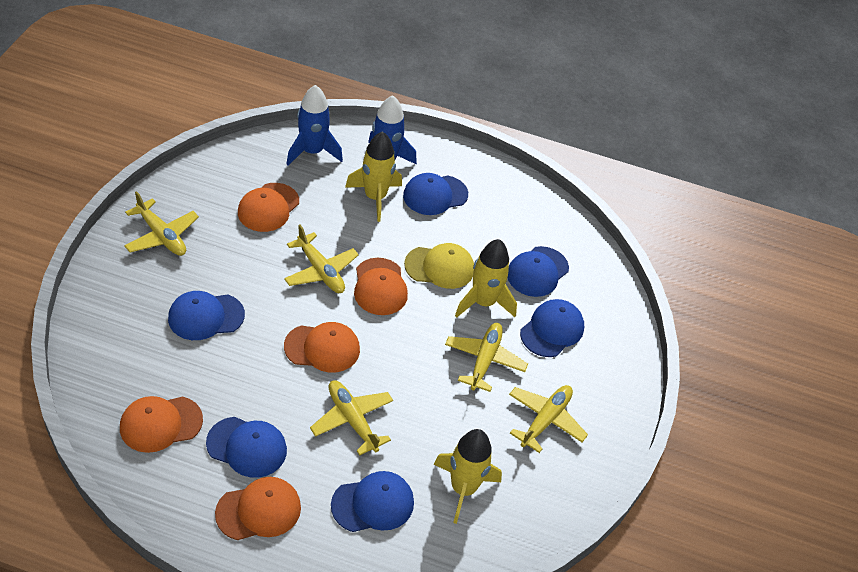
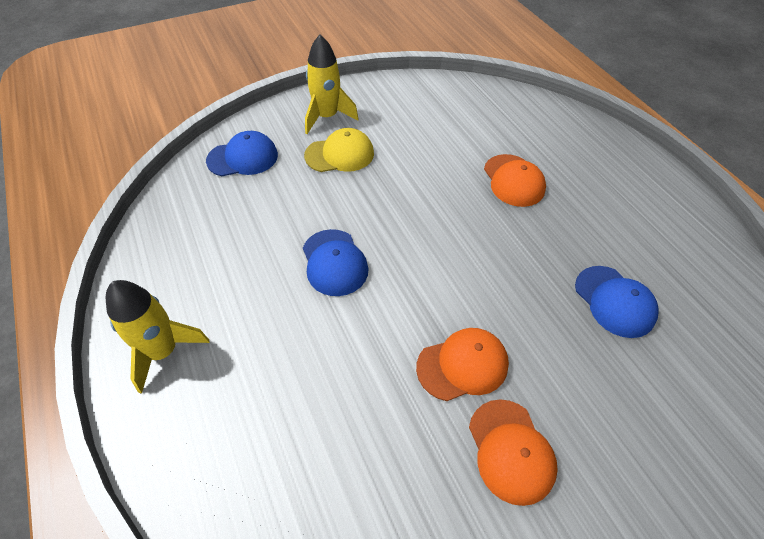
blue cap: [168,291,245,340] [206,417,287,478] [331,471,414,532] [403,173,468,215] [507,246,569,297] [520,299,584,357] = 6 -> [206,131,278,176] [303,229,368,296] [575,266,658,338] = 3
blue rocket: [287,85,343,166] [368,95,417,165] = 2 -> none = 0
orange cap: [120,396,203,453] [215,477,301,540] [238,183,299,232] [284,322,360,372] [354,258,408,315] = 5 -> [416,328,509,401] [469,399,558,506] [484,154,546,207] = 3
yellow plane: [124,191,199,256] [284,225,359,293] [310,380,393,456] [445,323,528,392] [509,385,588,453] = 5 -> none = 0
yellow rocket: [345,131,402,222] [434,429,502,524] [455,239,517,318] = 3 -> [105,280,210,393] [305,35,358,134] = 2

